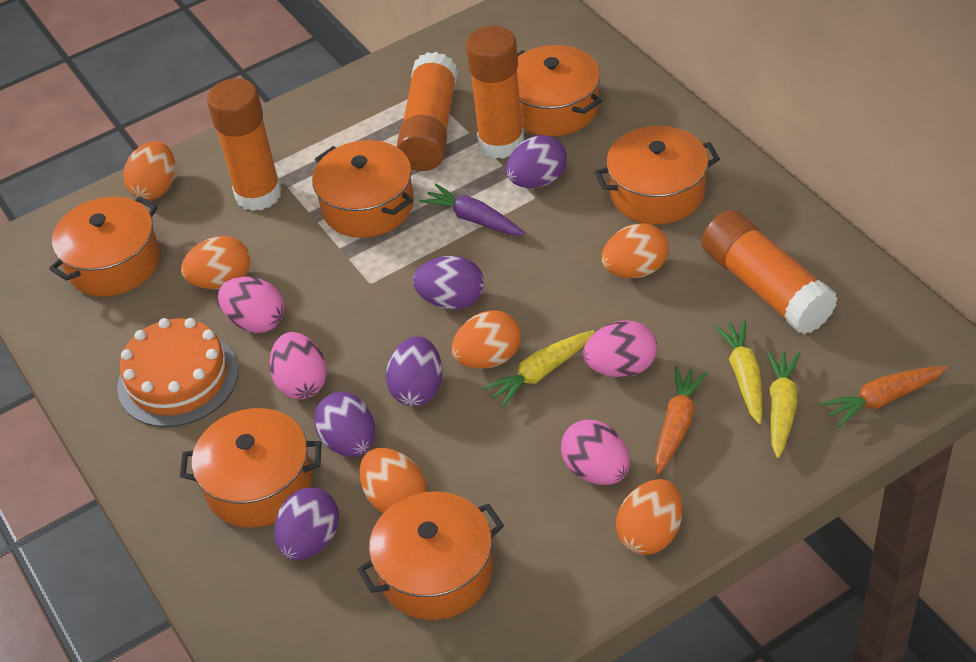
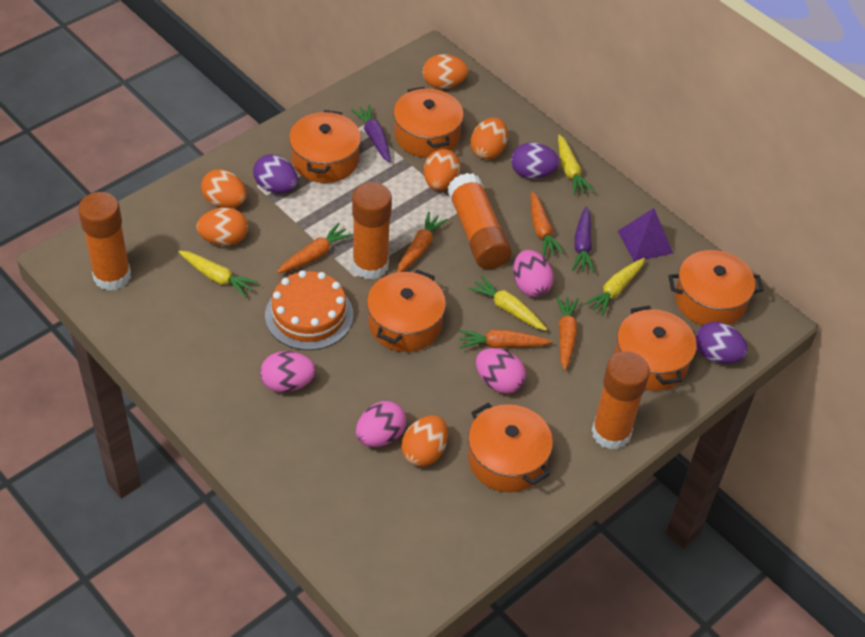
orange carrot: [655,366,708,474] [821,366,947,427] = 2 -> [277,223,353,273] [397,212,448,273] [459,330,552,348] [531,191,564,257] [556,296,579,370] = 5
purple carrot: [420,184,525,236] = 1 -> [351,105,391,163] [572,206,594,273] = 2
purple egg: [274,488,339,560] [314,392,375,457] [386,336,443,406] [413,256,484,310] [506,135,567,188] = 5 -> [253,154,298,193] [511,142,559,179] [695,322,748,364] = 3
purple pyramid: none = 0 -> [618,208,673,262] = 1
yellow carrot: [483,330,595,408] [714,320,762,424] [767,350,801,458] = 3 -> [179,251,258,297] [468,276,547,331] [558,135,594,195] [584,258,645,316] = 4

